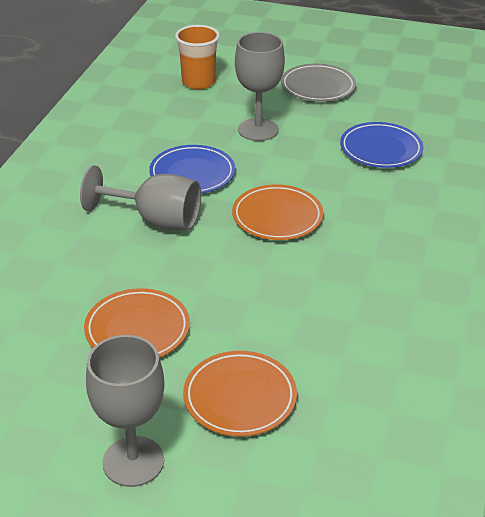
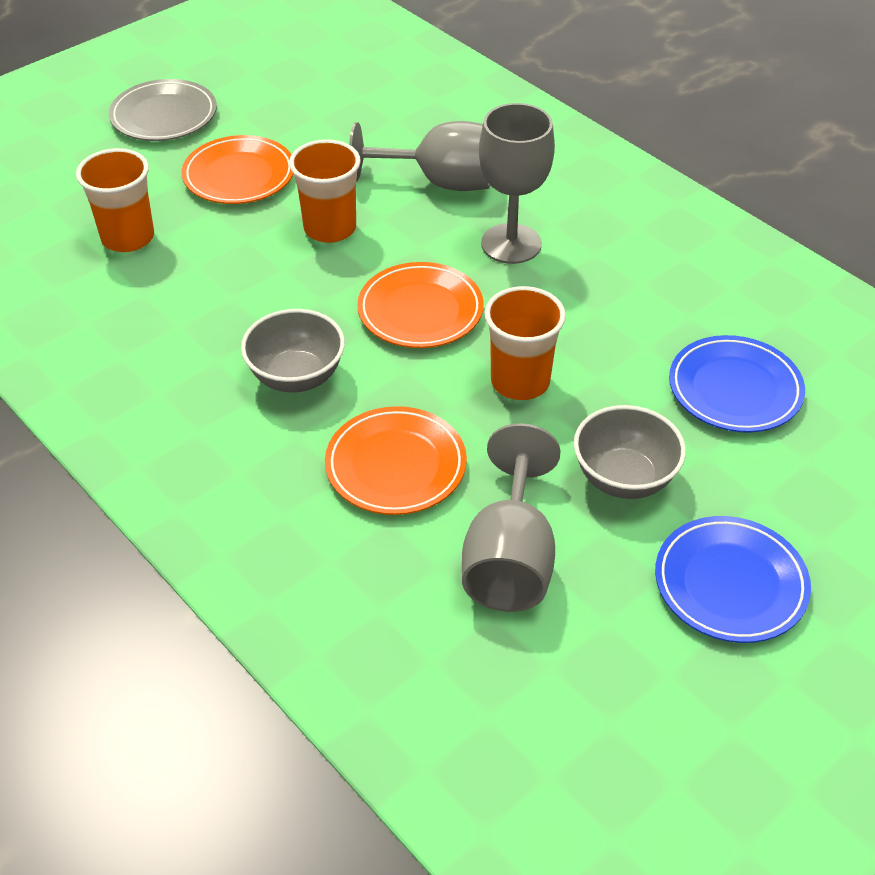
grey bowl: none = 0 -> [241,309,345,393] [574,405,686,499] = 2
orange cup: [175,25,220,90] = 1 -> [76,148,154,252] [289,139,361,243] [484,286,566,400] = 3

